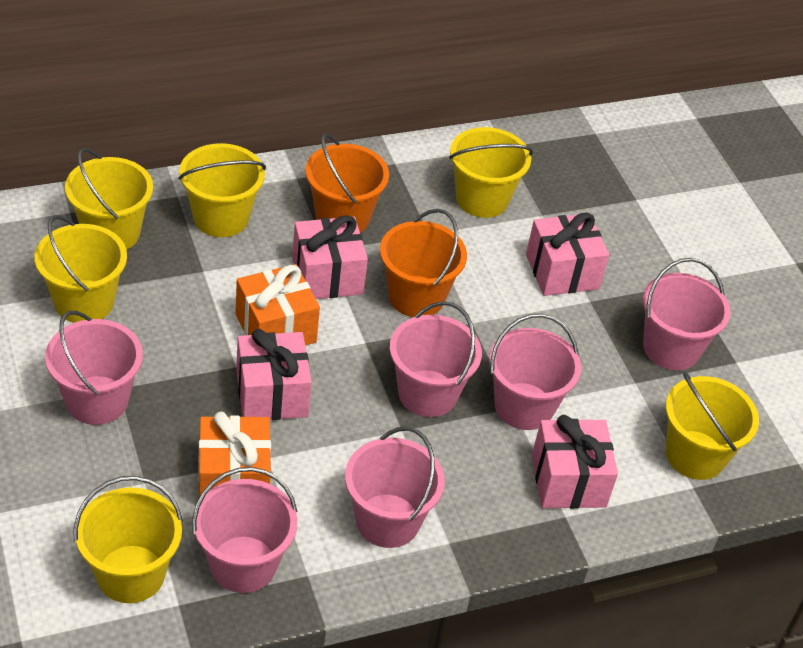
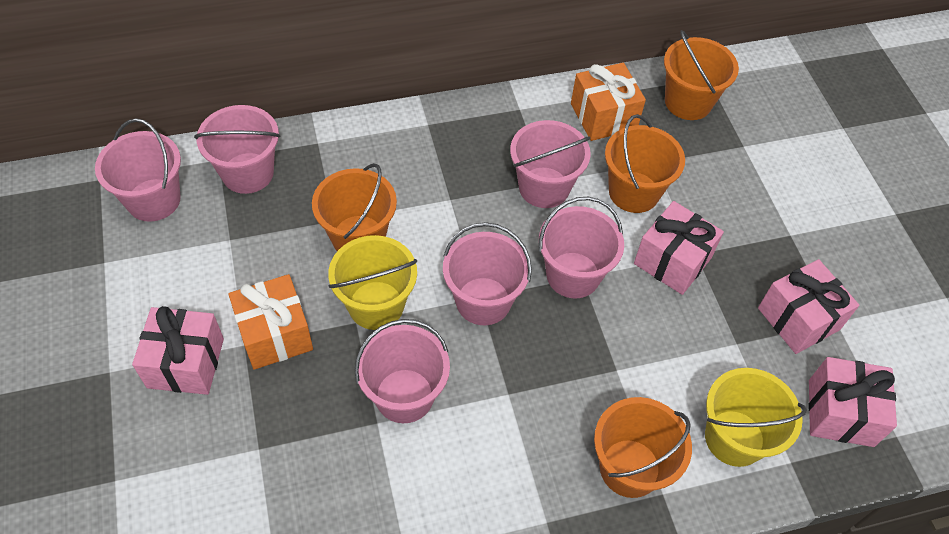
orange bucket: [305,133,389,233] [380,209,467,317] = 2 -> [312,163,397,251] [594,397,692,498] [605,114,685,213] [664,30,739,120] = 4
yellow bucket: [35,215,127,323] [65,148,153,250] [74,476,183,603] [178,143,266,237] [449,127,533,218] [666,372,759,480] = 6 -> [328,235,417,330] [705,368,807,467] = 2

